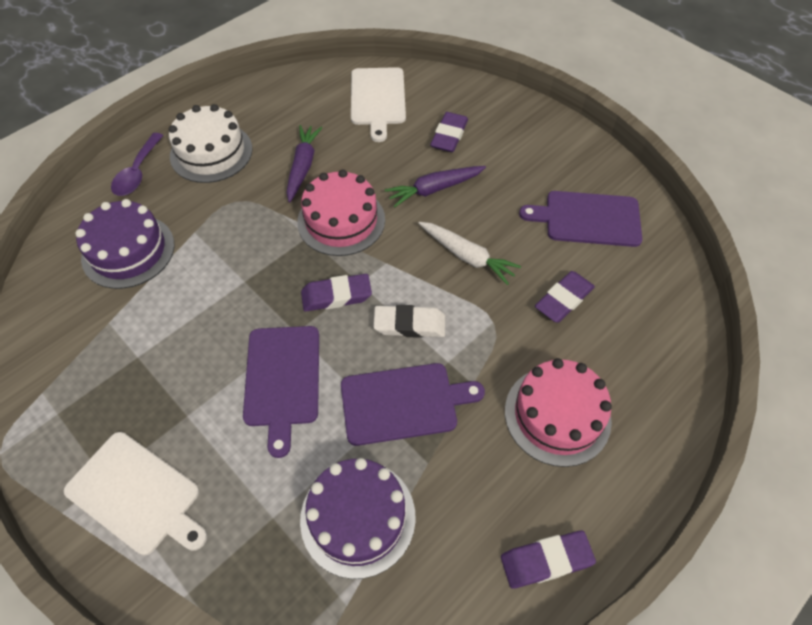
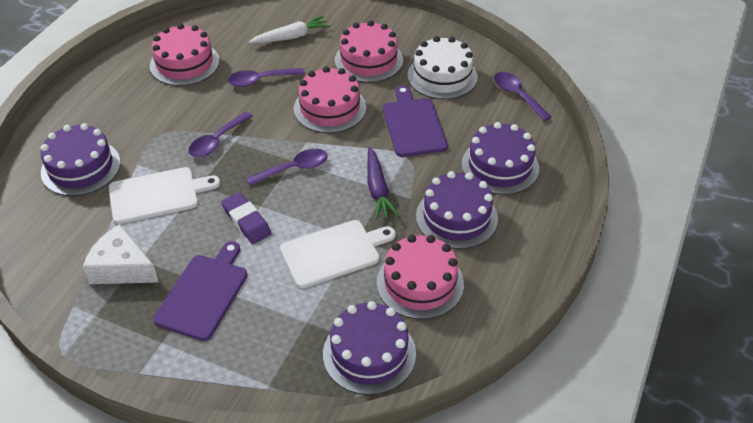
pink cake: [297,170,385,256] [505,358,612,467] = 2 -> [150,24,219,86] [294,66,366,133] [335,20,403,83] [377,235,464,319] = 4
purple cake: [75,199,174,289] [300,458,416,579] = 2 -> [41,123,121,196] [323,301,416,395] [416,171,498,249] [461,122,539,195] = 4
purple carrot: [286,125,322,203] [385,166,486,208] = 2 -> [368,147,399,220] = 1
purple cutting board: [243,326,319,458] [341,363,485,446] [519,191,642,247] = 3 -> [153,241,248,341] [383,86,448,157] = 2
purple eraser: [301,274,372,311] [430,112,468,152] [501,530,596,589] [535,271,595,322] = 4 -> [221,192,272,244] = 1
purple spoon: [111,133,164,196] = 1 -> [188,111,253,157] [228,68,305,87] [246,149,328,186] [494,72,551,121] = 4
white cheese: none = 0 -> [83,224,159,284] = 1
white eraser: [373,305,445,338] = 1 -> none = 0

